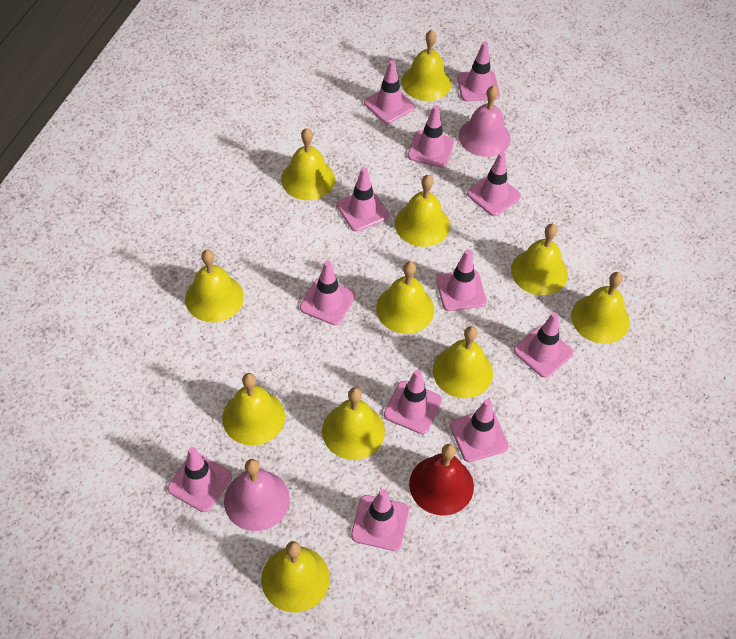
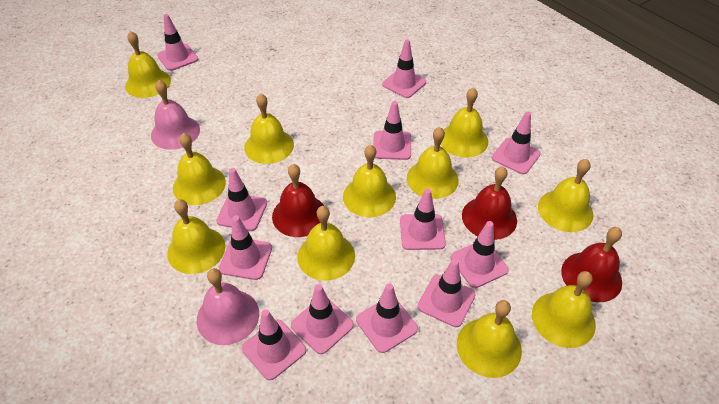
red bell: [409,444,474,516] = 1 -> [272,164,324,237] [462,166,517,240] [561,227,622,302] = 3

